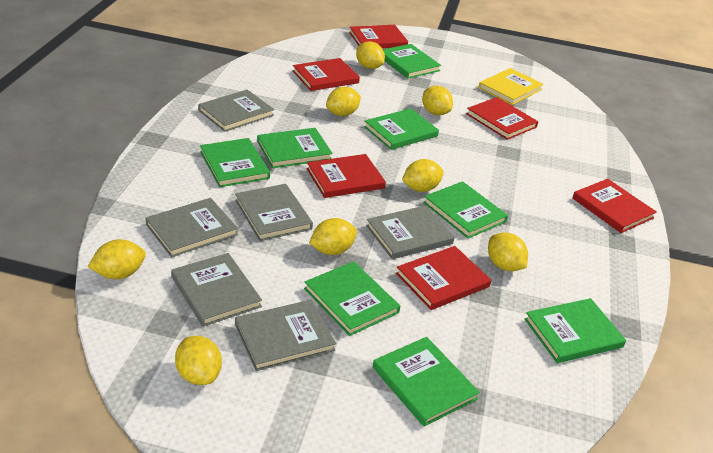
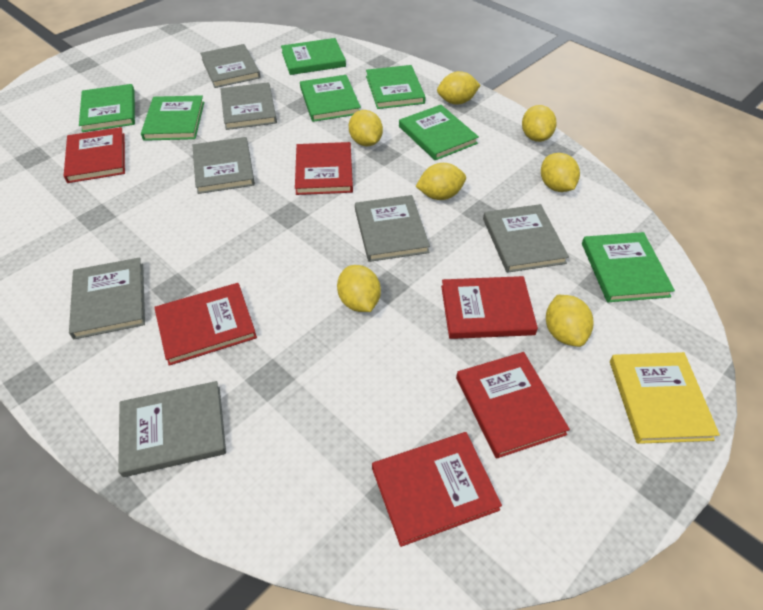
green book: [200,138,270,187] [257,128,333,168] [304,261,400,336] [364,108,439,150] [373,337,480,427] [383,44,441,79] [423,181,508,239] [524,298,626,363] = 8 -> [79,84,135,132] [141,95,204,141] [281,38,346,75] [300,75,361,122] [366,65,426,109] [399,105,479,160] [582,232,675,302] = 7
grey book: [145,198,238,257] [171,253,262,327] [198,90,274,132] [235,184,313,241] [235,300,336,371] [366,205,455,259] = 6 -> [69,258,145,339] [118,381,226,477] [192,137,255,194] [200,44,261,88] [220,82,277,130] [355,195,430,262] [483,204,569,273] = 7
yellow lemon: [88,239,146,279] [175,336,222,385] [309,218,357,255] [326,87,361,116] [356,41,385,69] [402,159,444,192] [422,86,453,115] [488,233,528,271] = 8 -> [337,265,381,312] [349,110,383,146] [415,163,466,200] [437,71,480,105] [522,105,557,142] [541,153,580,192] [546,295,593,347] = 7

